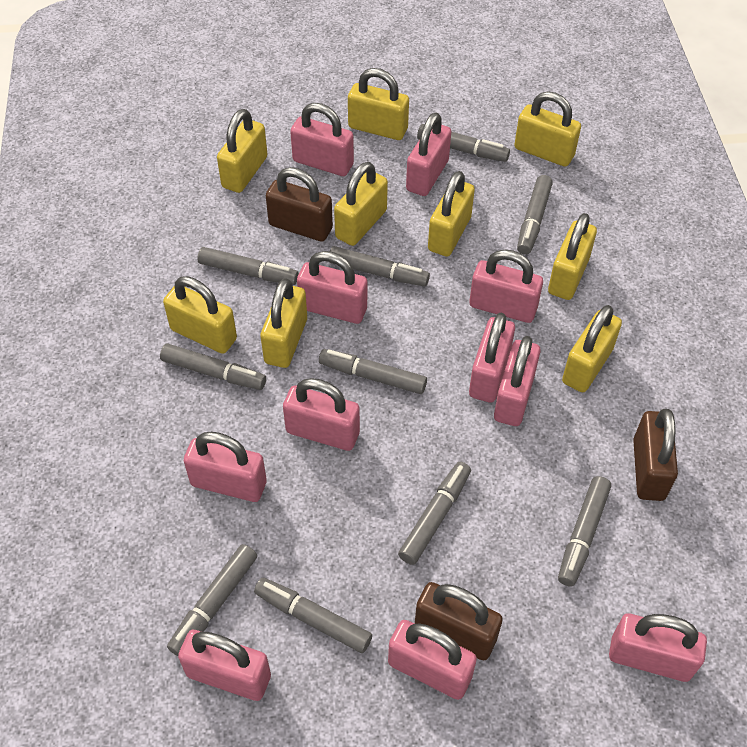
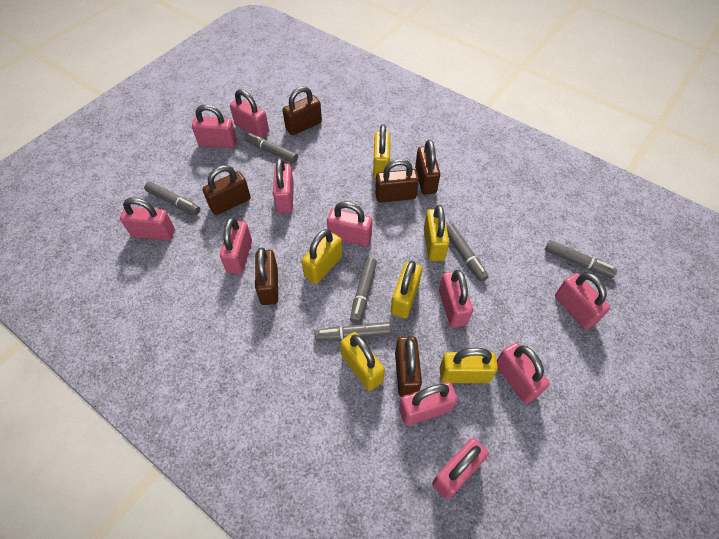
brown padlock: [266,167,333,242] [415,582,503,660] [633,409,678,501] = 3 -> [202,165,251,215] [255,248,278,305] [283,86,322,135] [375,159,419,203] [395,336,422,397] [415,140,440,195] = 6
grey marker: [160,343,266,390] [167,544,257,656] [197,247,299,285] [254,578,372,653] [319,349,427,394] [330,246,430,287] [398,462,471,565] [417,124,510,162] [517,175,553,255] [558,476,611,587] = 10 -> [144,182,200,215] [244,133,298,163] [314,322,391,341] [350,257,377,324] [447,224,489,282] [545,240,617,278] = 6
yellow padlock: [163,276,237,354] [217,109,267,193] [260,278,307,368] [334,162,388,246] [348,68,409,140] [428,171,475,257] [514,91,581,167] [548,213,597,300] [562,305,622,392] = 9 -> [301,229,342,284] [341,332,385,391] [373,124,390,178] [391,261,422,318] [424,205,449,261] [440,348,498,383] = 6

